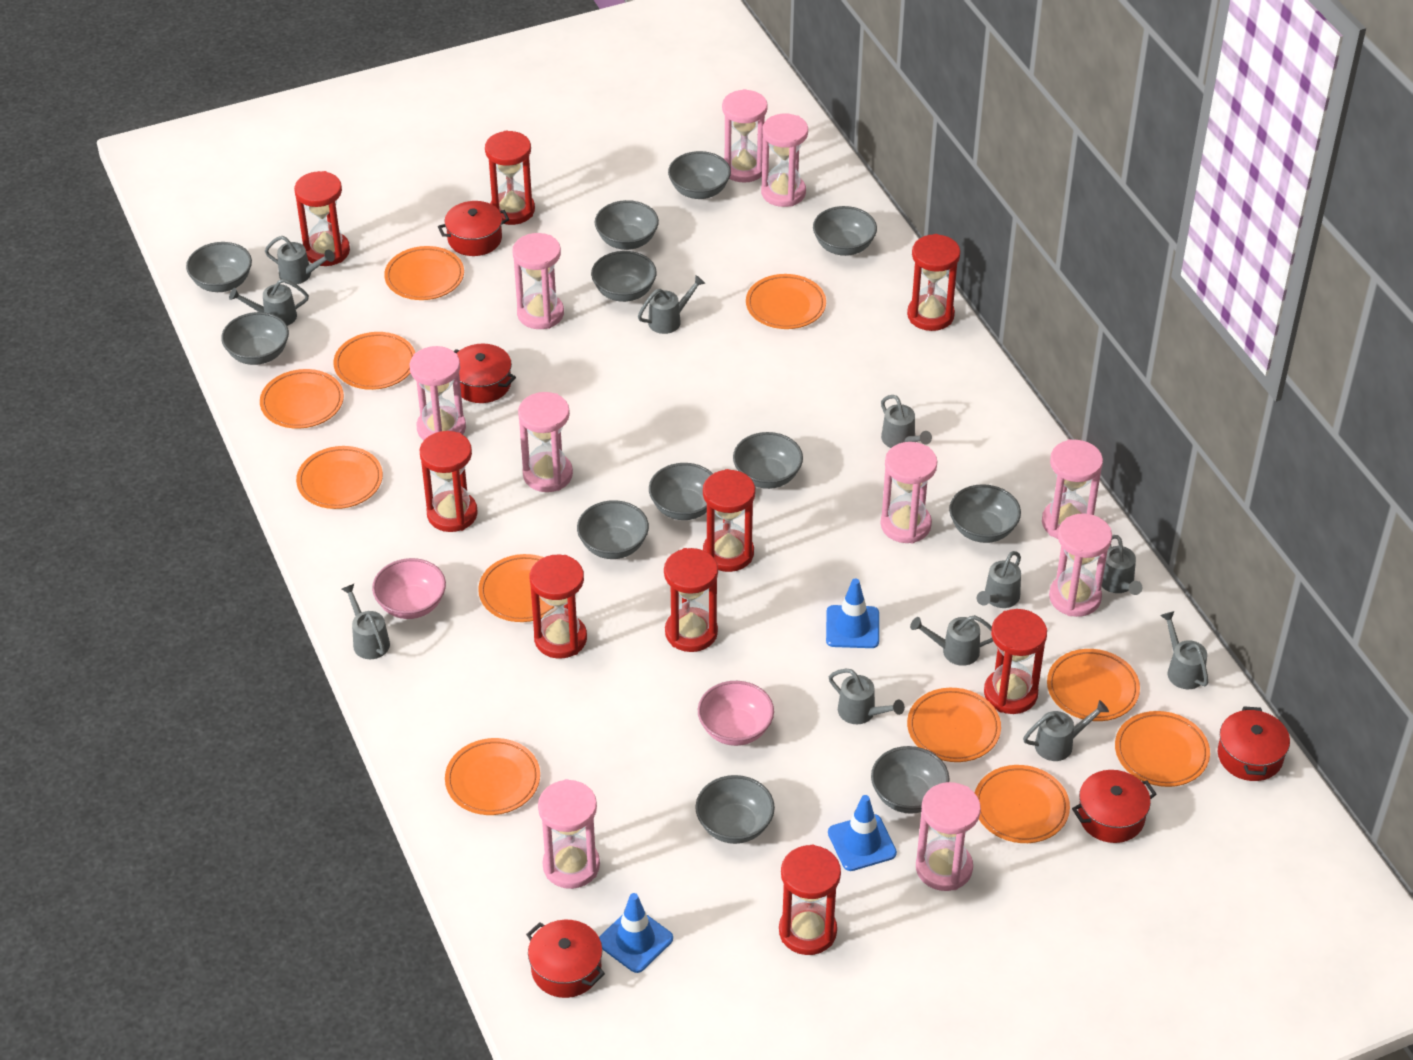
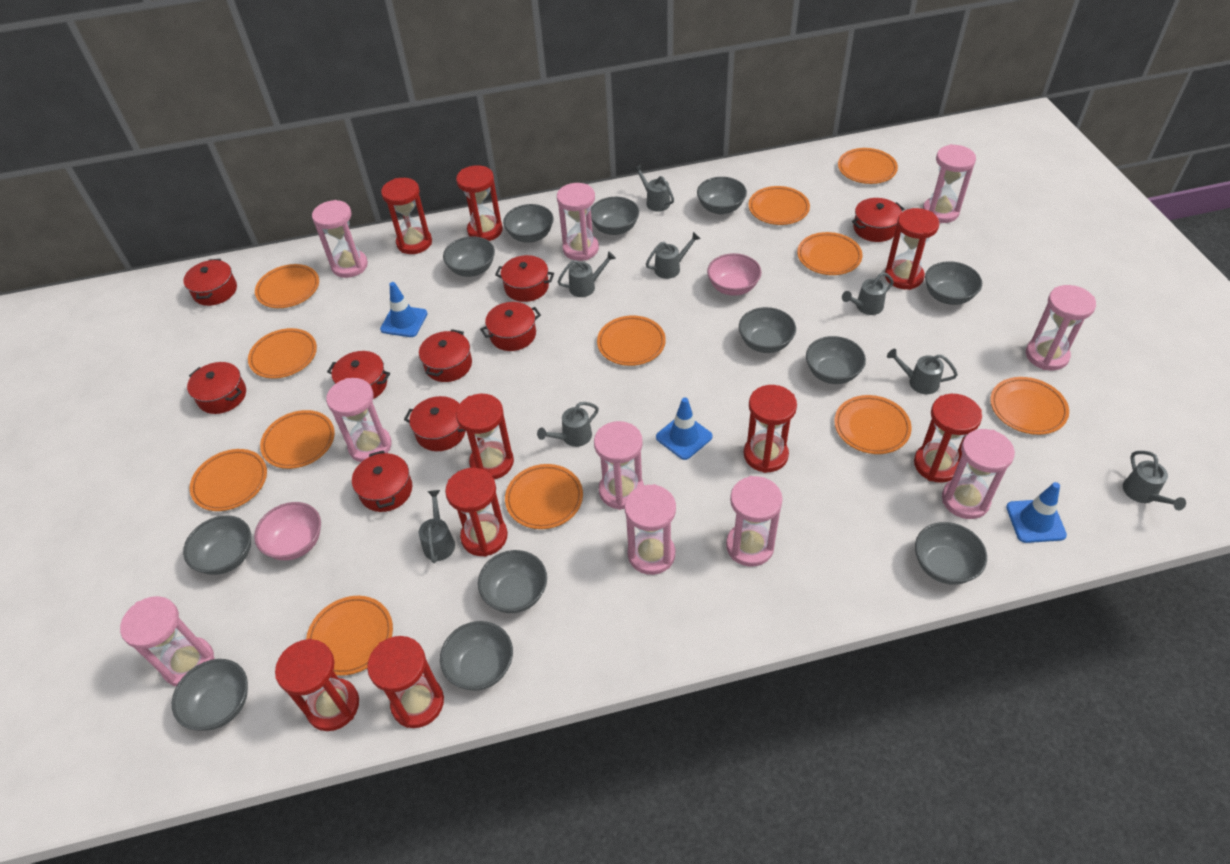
grey watering can: [229,279,309,326] [265,236,335,284] [342,584,390,659] [638,275,705,334] [829,669,905,724] [881,395,932,448] [910,615,993,666] [977,551,1021,608] [1023,700,1109,761] [1102,535,1142,595] [1160,611,1208,689] = 11 -> [419,490,455,563] [537,402,599,447] [558,251,616,297] [633,164,674,212] [646,232,701,279] [842,272,894,315] [887,349,958,394] [1123,451,1186,510] = 8
orange plate: [260,369,344,429] [296,446,383,509] [333,332,415,390] [384,246,464,300] [445,738,540,815] [478,554,555,622] [746,274,826,329] [907,688,1001,762] [975,765,1070,843] [1047,649,1140,721] [1115,711,1210,787] = 11 -> [190,449,267,511] [248,328,317,379] [255,264,319,308] [260,410,335,469] [306,596,393,676] [505,464,583,529] [597,316,666,366] [749,186,810,225] [797,232,862,275] [834,395,912,454] [838,148,898,184] [990,377,1069,435] = 12
red pot: [438,201,509,256] [454,344,516,403] [526,920,605,998] [1072,770,1156,843] [1218,706,1290,781] = 5 -> [183,259,237,306] [187,362,246,414] [327,351,390,399] [352,450,412,512] [404,396,466,451] [419,329,472,382] [480,302,541,351] [495,255,554,302] [852,198,904,242] = 9

